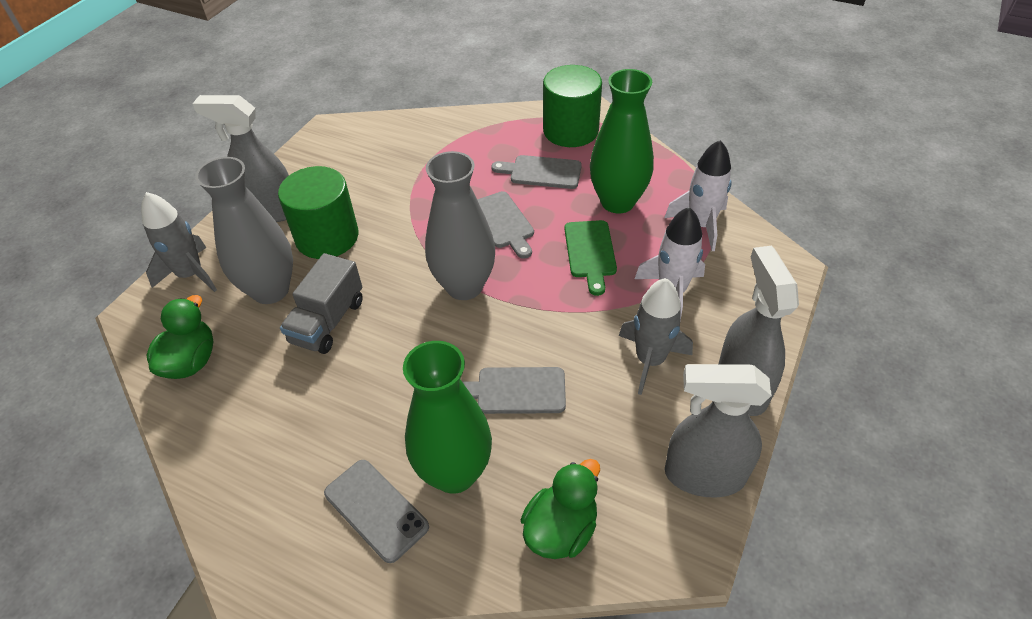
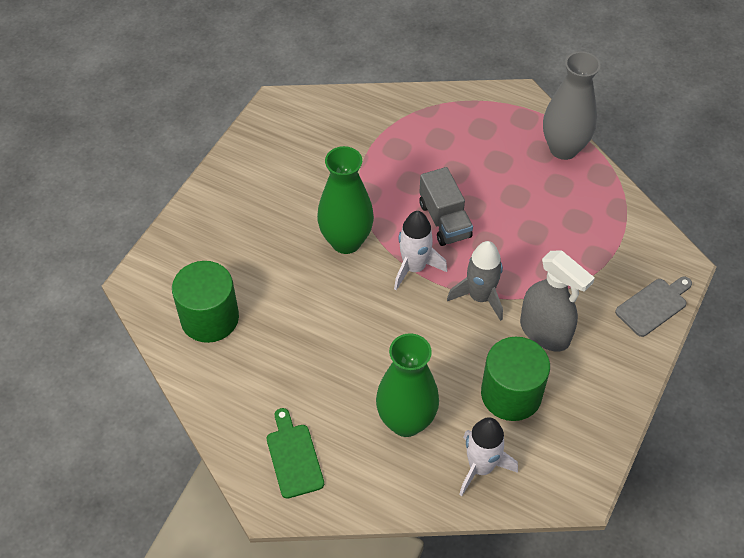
green duck: [146,295,214,379] [521,459,600,559] = 2 -> none = 0
grey cutting board: [463,367,566,414] [477,191,534,259] [491,155,582,189] = 3 -> [615,277,692,337] = 1
grey phone: [324,460,429,563] = 1 -> none = 0
grey rocket: [141,192,217,292] [619,278,693,395] = 2 -> [447,241,503,321] = 1
grey spray bottle: [192,95,289,222] [665,364,772,497] [718,246,799,416] = 3 -> [520,251,595,352] = 1
grey vase: [195,157,293,304] [425,151,495,300] = 2 -> [543,51,600,160] = 1

